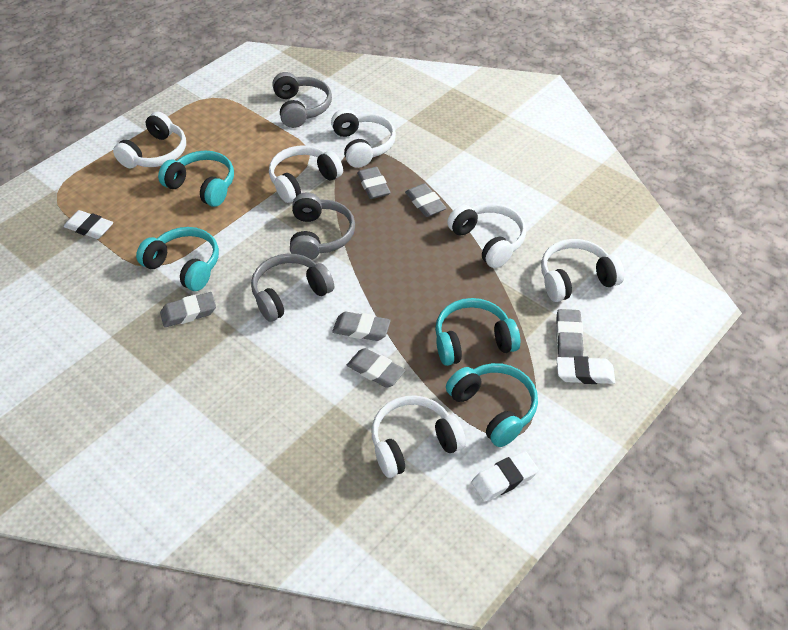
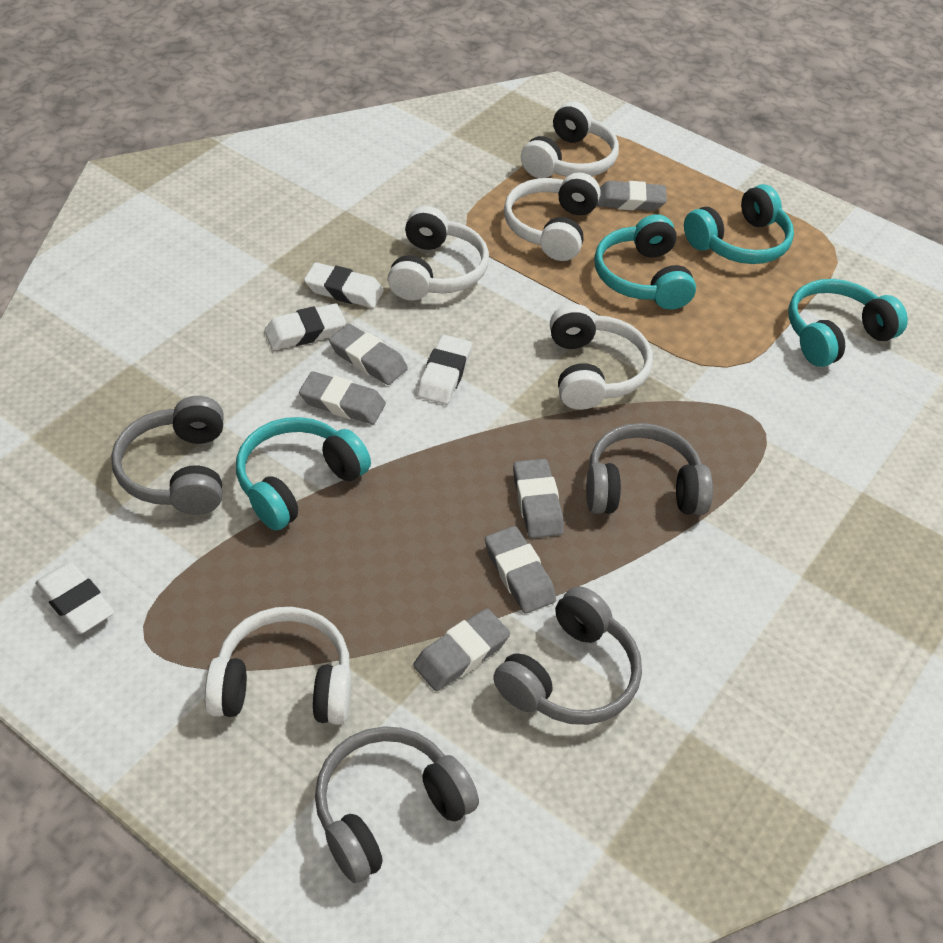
grey headphones: [251,254,334,322] [272,72,332,128] [290,192,355,260] = 3 -> [111,396,224,515] [315,726,479,883] [493,586,642,725] [586,423,713,515] = 4
white eraser: [64,210,113,239] [471,451,539,502] [556,356,615,384] = 3 -> [35,562,114,634] [264,303,346,350] [304,262,384,308] [417,335,472,405] = 4
white headphones: [113,112,186,168] [269,145,343,203] [331,109,396,168] [372,396,466,478] [447,203,526,268] [541,239,624,302] = 6 -> [205,607,351,725] [388,206,489,300] [504,173,601,261] [521,102,619,178] [550,304,653,410] = 5

